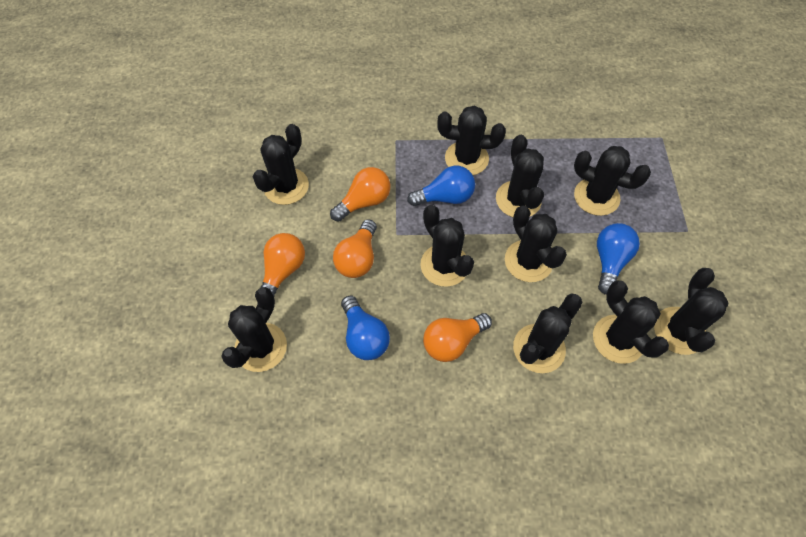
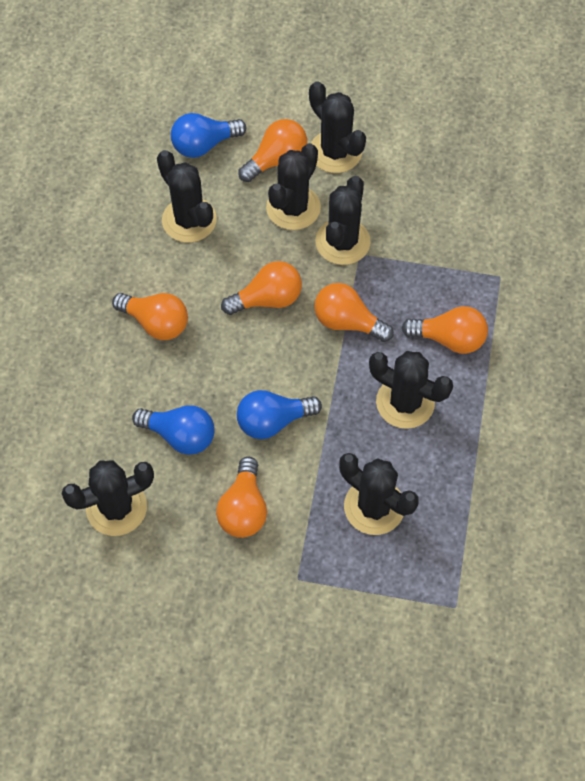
black cactus: [221,287,287,372] [253,124,309,205] [420,205,474,287] [437,106,506,175] [496,135,544,217] [505,206,567,282] [513,294,582,373] [574,146,651,216] [593,280,669,364] [654,268,729,355] = 10 -> [61,460,154,536] [157,150,217,243] [266,143,321,230] [309,81,366,173] [315,176,371,265] [339,453,419,535] [369,351,453,429] = 7
orange light bulb: [261,233,305,296] [330,167,390,222] [333,219,377,278] [423,313,492,362] = 4 -> [112,293,188,340] [216,457,267,538] [221,261,302,315] [238,119,307,182] [314,283,394,342] [401,306,488,354] = 6

